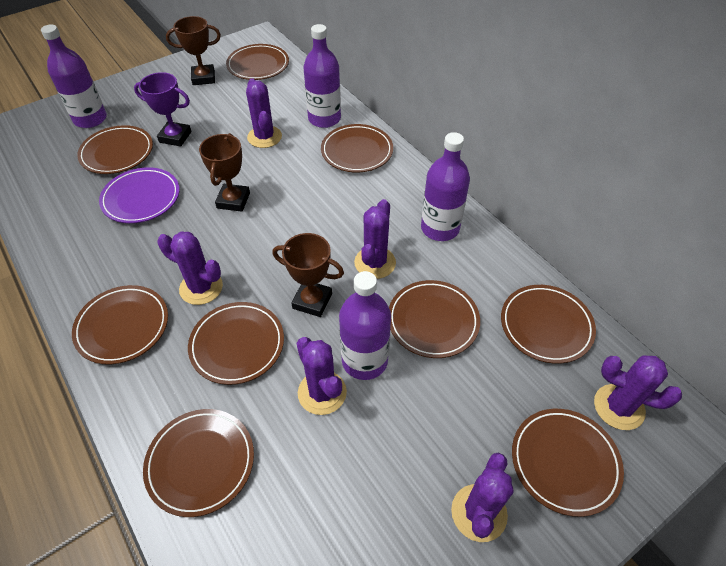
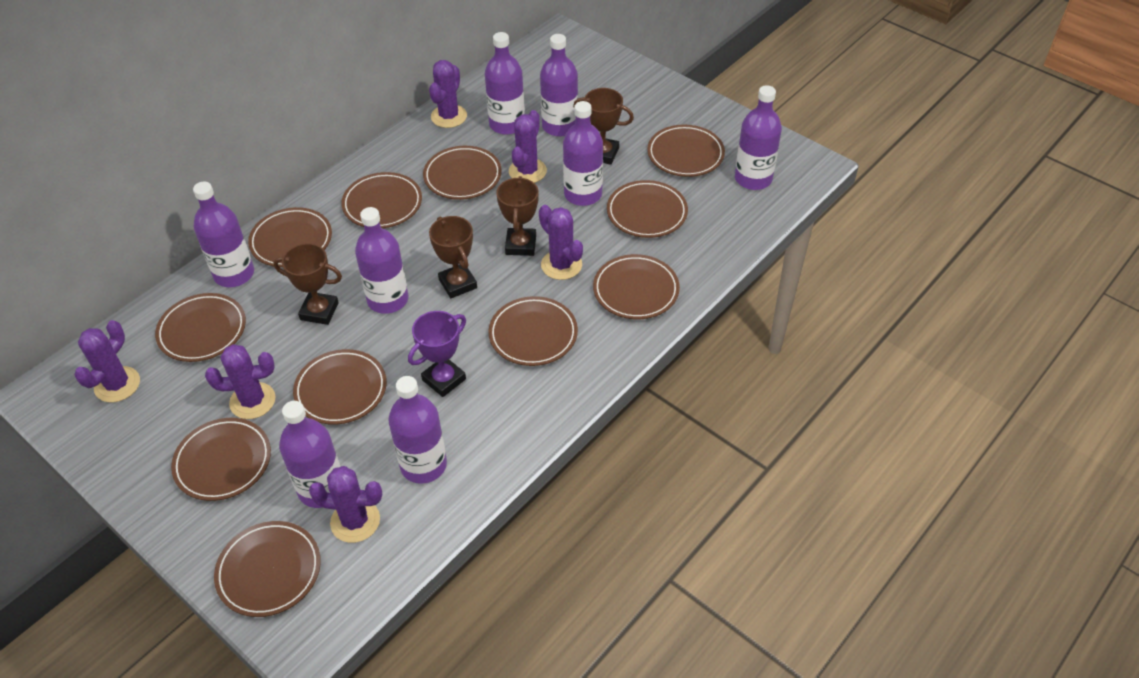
brown plate: [72,285,168,364] [77,125,153,174] [143,409,254,517] [188,302,284,385] [226,44,289,80] [321,124,393,172] [389,280,480,358] [501,285,596,364] [512,409,624,517] = 9 -> [155,293,246,362] [171,418,271,501] [214,521,321,617] [248,207,332,267] [293,349,387,425] [341,172,422,228] [423,146,502,200] [488,296,578,366] [593,254,680,319] [607,180,688,238] [647,125,725,177] = 11
brown trophy: [166,16,221,85] [199,133,250,212] [272,233,344,317] = 3 -> [274,243,342,325] [429,216,477,298] [496,176,539,256] [573,88,634,165] = 4
purple bottle: [41,24,107,128] [303,24,341,128] [339,271,391,380] [421,132,470,241] = 4 -> [193,181,254,287] [279,401,340,508] [355,207,408,314] [389,376,447,484] [485,32,525,135] [540,34,578,137] [563,101,603,206] [735,85,782,190] = 8
purple plate: [99,167,179,223] = 1 -> none = 0

